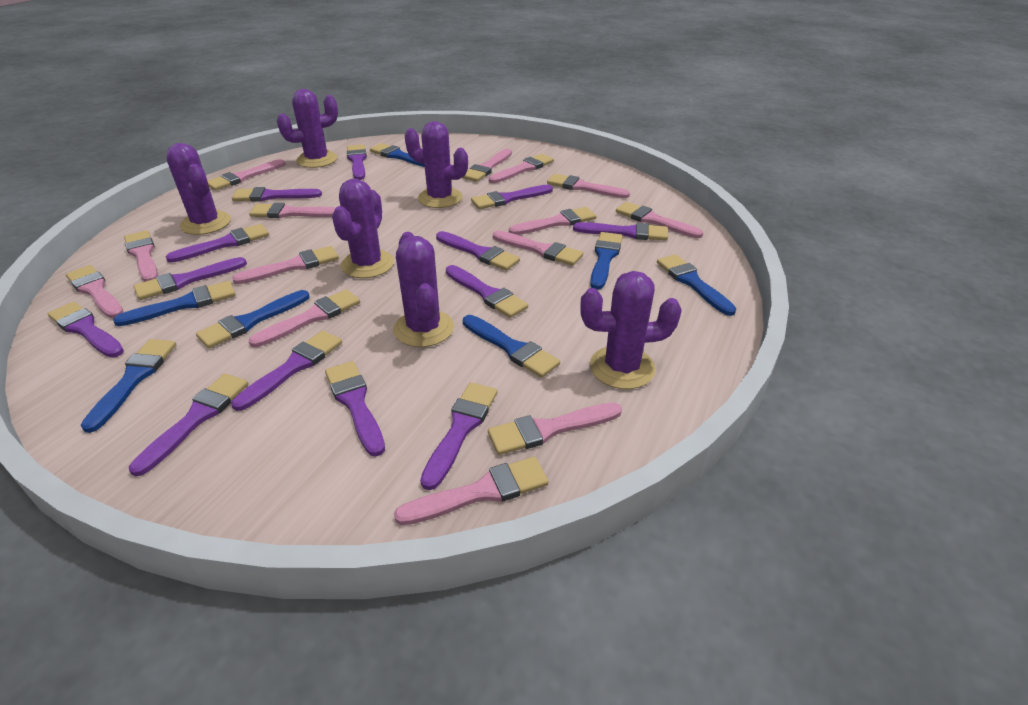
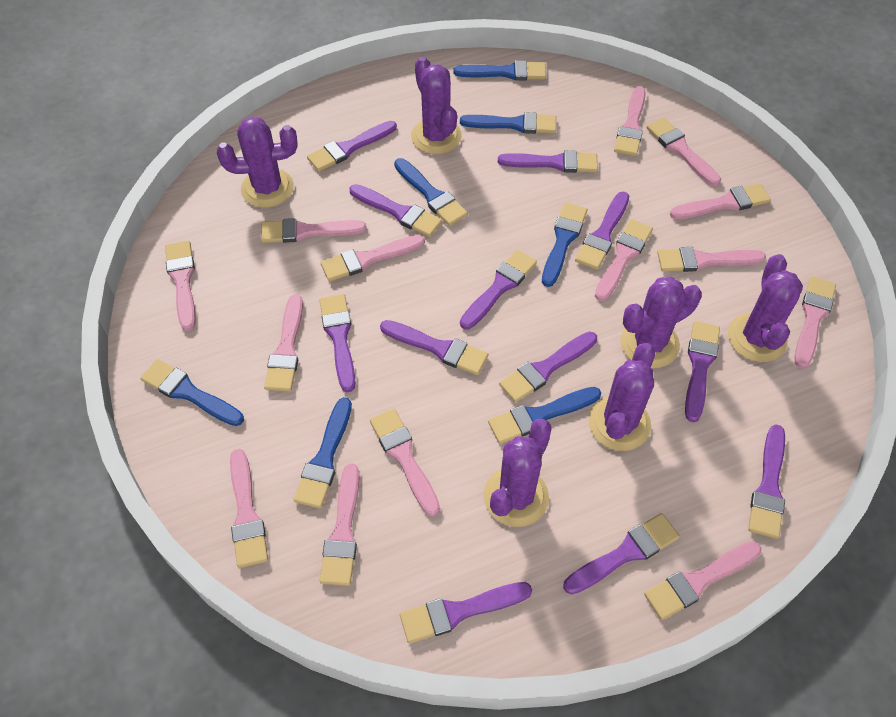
purple brush: [48,302,124,358] [129,374,249,476] [133,257,247,300] [166,224,269,263] [231,330,342,411] [232,187,322,202] [325,361,385,456] [347,144,367,180] [420,382,498,490] [436,231,520,271] [446,265,528,318] [471,185,553,209] [573,222,668,241] = 13 -> [307,121,397,172] [320,294,356,392] [349,184,442,237] [380,320,488,375] [400,582,532,643] [460,250,537,330] [498,150,598,173] [499,331,597,403] [563,513,680,594] [575,191,629,270] [685,321,720,422] [748,424,785,539] = 12

